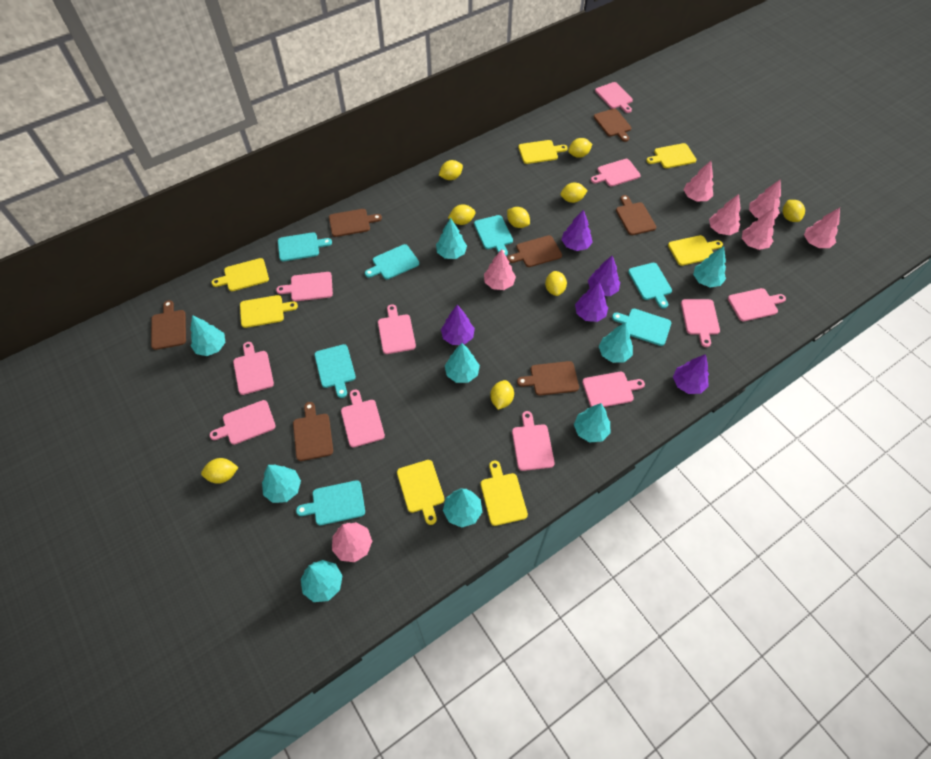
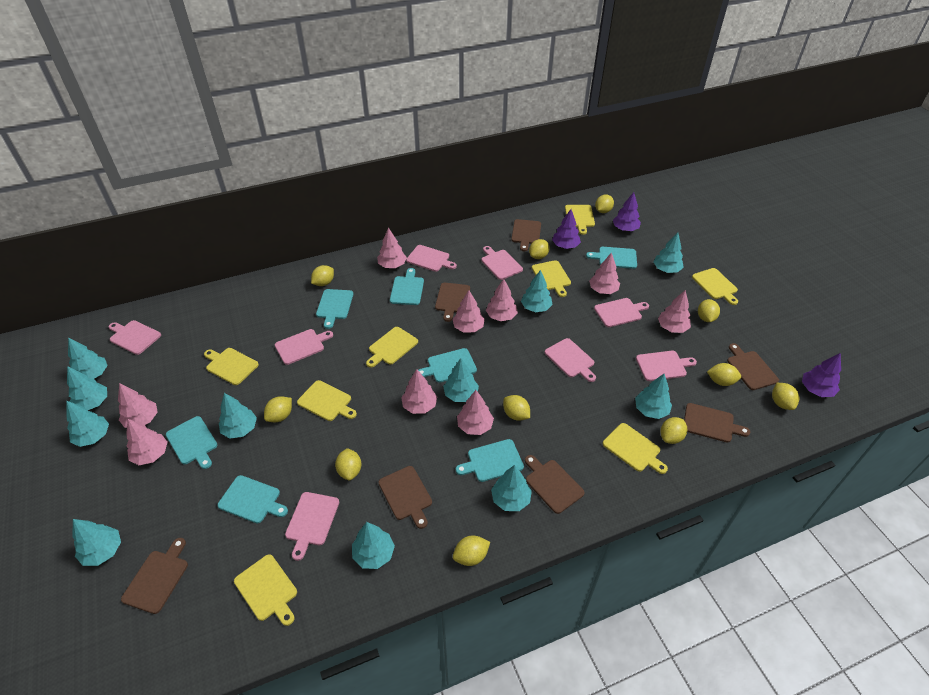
pink cutting board: [209,400,276,445] [233,342,274,395] [276,272,333,302] [341,389,385,447] [378,304,416,354] [512,411,555,471] [582,372,645,407] [591,159,641,187] [595,82,633,113] [681,299,720,347] [728,288,786,321] = 11 -> [108,320,161,355] [275,329,333,365] [285,492,339,561] [406,245,457,272] [481,246,523,280] [545,338,596,382] [594,298,649,327] [636,351,697,381] = 8
pink tree: [332,522,372,562] [484,249,516,290] [684,161,714,202] [709,194,740,235] [742,208,775,250] [749,179,781,219] [804,208,840,248] = 7 -> [118,383,158,428] [126,419,167,465] [377,228,407,268] [401,369,437,414] [452,290,485,332] [457,390,494,435] [486,279,518,321] [589,252,620,294] [658,290,691,333] = 9
purple tree: [441,305,475,345] [561,210,593,251] [575,281,608,322] [588,256,620,296] [673,354,709,394] = 5 -> [552,209,581,249] [613,192,641,231] [802,353,841,397] = 3
turquoise tree: [190,315,226,356] [262,465,301,503] [301,560,343,602] [436,218,467,259] [443,488,482,528] [445,343,480,383] [574,403,610,443] [599,322,633,363] [693,246,726,287] = 9 -> [66,401,109,447] [67,366,107,411] [68,338,108,379] [72,519,121,566] [219,393,257,439] [352,522,395,569] [443,358,479,402] [491,465,532,511] [521,270,552,312] [635,374,672,419] [653,232,684,273] = 11
yellow cutting board: [211,258,269,291] [240,295,298,328] [397,460,444,525] [481,461,528,526] [518,140,568,164] [646,143,697,168] [668,235,723,266] = 7 -> [204,348,259,385] [234,554,297,626] [297,380,357,421] [366,327,418,368] [532,260,571,297] [565,205,595,235] [603,423,668,474] [692,268,738,305] = 8
yellow lemon: [201,458,239,484] [439,160,463,180] [448,204,475,225] [490,380,514,410] [507,207,530,228] [545,271,567,296] [560,183,588,203] [568,138,592,158] [783,200,805,222] = 9 -> [264,396,292,422] [311,265,334,286] [335,448,361,480] [453,536,490,566] [503,395,530,421] [529,239,550,259] [595,195,614,213] [660,417,687,444] [698,299,720,322] [707,363,741,386] [772,383,799,410] = 11

